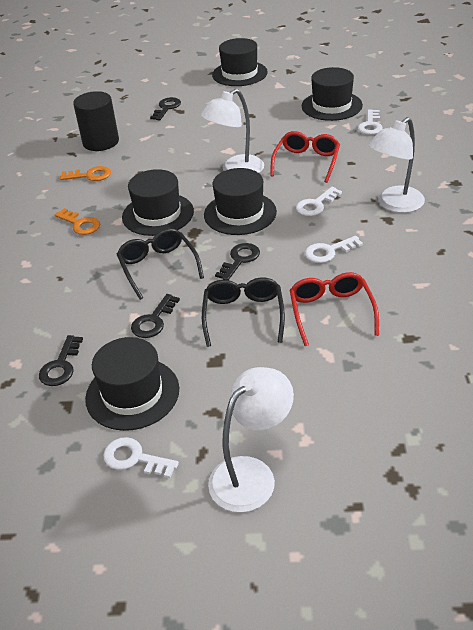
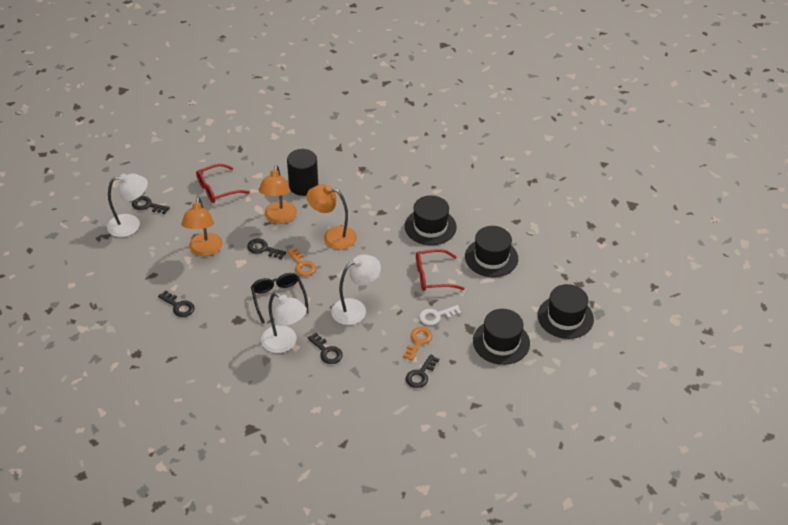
black glasses: [116,228,204,300] [202,277,285,347] = 2 -> [251,273,309,324] = 1
black hat: [85,337,179,431] [122,169,194,236] [204,168,277,235] [212,38,268,86] [302,67,363,121] = 5 -> [405,195,457,245] [465,226,518,277] [473,309,530,365] [538,284,594,339] = 4
black key: [39,335,83,386] [131,294,180,338] [150,97,181,120] [215,243,260,280] = 4 -> [132,196,170,214] [158,290,195,317] [247,238,286,259] [307,333,343,364] [406,354,439,388] = 5
orange lamp: none = 0 -> [181,197,222,256] [259,165,297,224] [307,184,357,250] = 3
white key: [103,437,179,478] [296,187,342,216] [305,236,363,263] [358,109,383,135] = 4 -> [419,305,461,326] = 1

